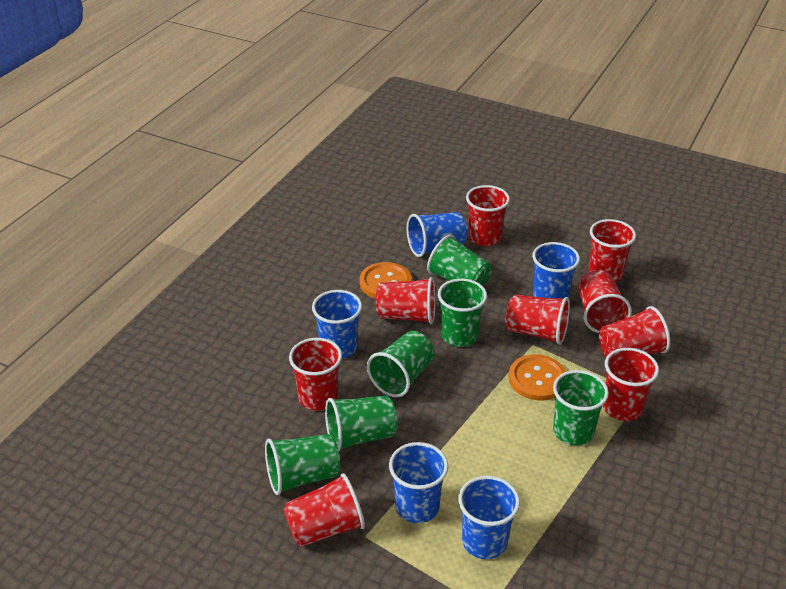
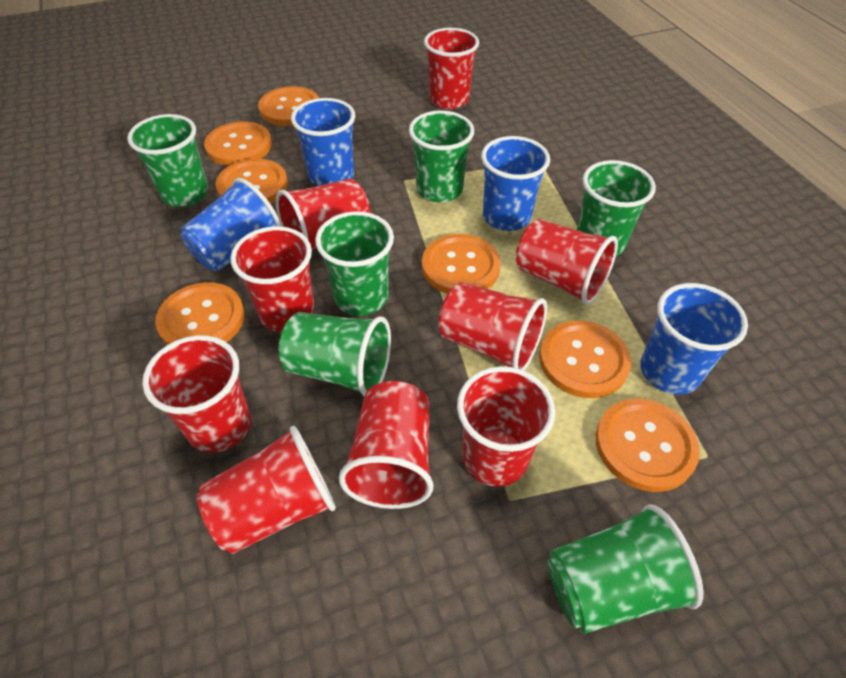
blue cup: [312,290,362,358] [389,442,448,523] [407,212,467,257] [458,476,520,559] [532,242,580,299] = 5 -> [180,178,281,272] [291,98,355,186] [481,136,550,231] [640,283,748,395] = 4
orange button: [360,262,412,299] [509,354,566,400] = 2 -> [155,282,245,345] [204,121,272,166] [216,159,288,204] [258,86,319,126] [422,234,501,294] [539,320,631,398] [596,398,700,492] = 7

